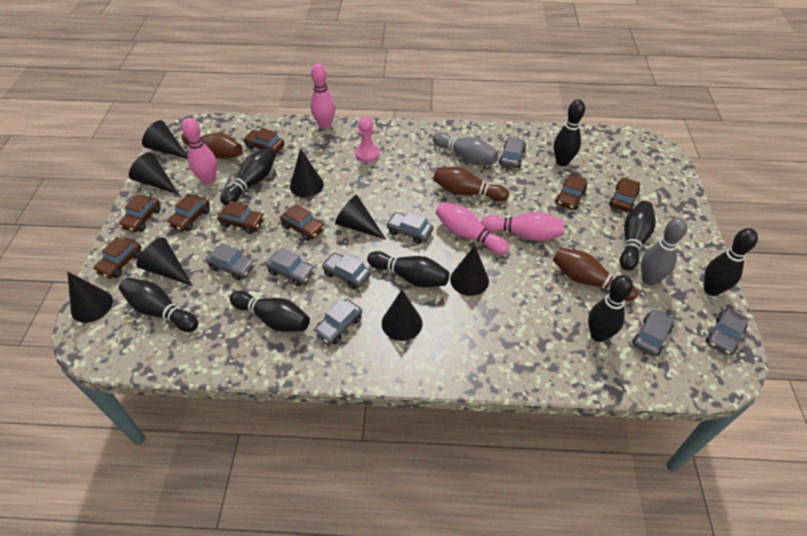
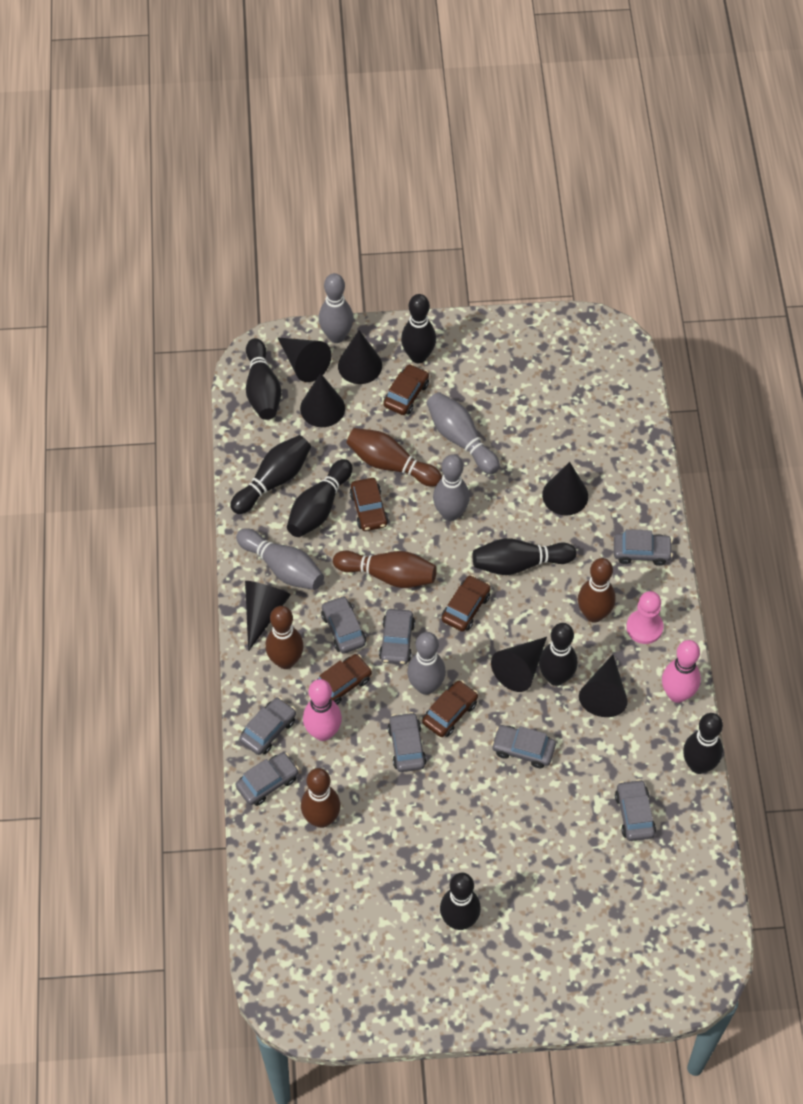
black cone: [67,271,113,323] [129,152,178,194] [136,238,193,286] [142,120,188,159] [290,149,324,197] [335,195,386,239] [382,290,423,341] [450,245,489,296] = 8 -> [245,581,291,651] [278,337,331,382] [300,373,345,427] [338,330,382,384] [491,637,547,692] [542,462,588,516] [579,654,628,717] = 7
brown bowling pin: [182,133,243,159] [433,167,509,202] [553,247,638,301] = 3 -> [265,606,304,669] [301,768,340,828] [333,551,437,588] [346,428,442,487] [578,558,616,623] = 5
brown car: [93,237,141,278] [118,194,160,232] [167,194,210,231] [217,201,265,234] [243,128,285,154] [280,204,325,241] [555,173,587,210] [609,177,640,212] = 8 -> [318,654,372,705] [350,478,389,531] [383,364,429,415] [422,680,478,737] [442,575,491,632] = 5
grey bowling pin: [433,132,498,165] [641,218,687,285] = 2 -> [236,528,324,590] [319,273,354,343] [407,632,446,695] [427,392,500,474] [433,454,470,521] = 5
pink bowling pin: [182,118,217,185] [311,63,335,129] [436,202,509,255] [481,212,564,241] = 4 -> [303,679,342,741] [662,640,701,703] = 2

